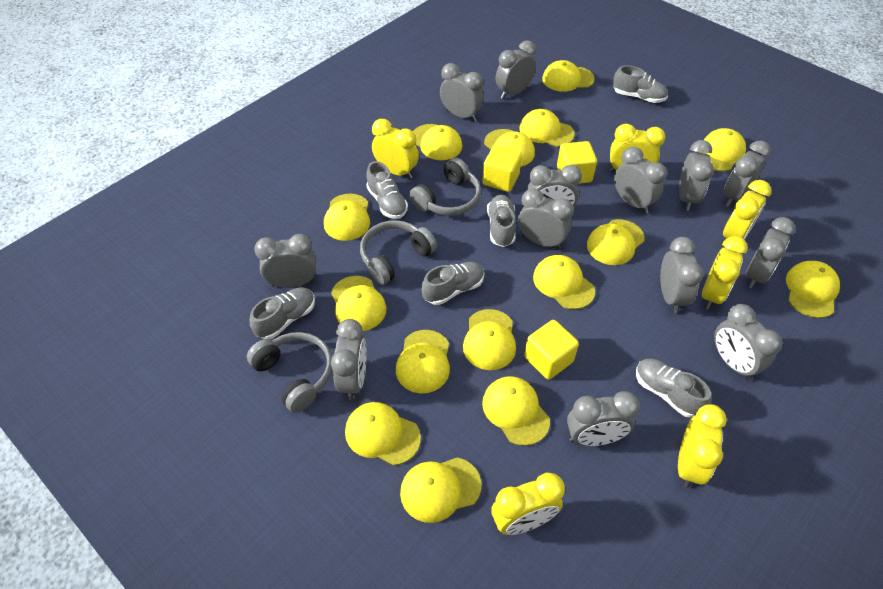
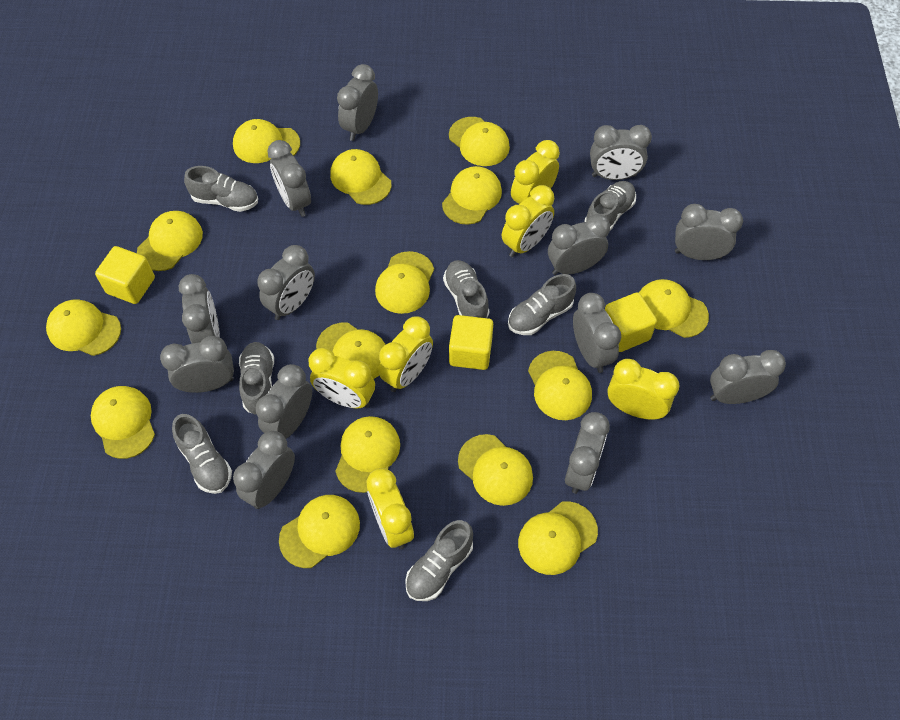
grey headphones: [247,332,332,413] [360,220,437,285] [409,158,481,216] = 3 -> none = 0
grey shoe: [250,287,315,339] [366,161,408,219] [422,262,484,305] [487,195,516,247] [613,65,668,103] [636,358,711,418] = 6 -> [172,414,232,494] [184,166,258,212] [239,342,274,415] [405,520,473,601] [443,260,489,318] [508,274,576,335] [584,181,636,231] = 7

